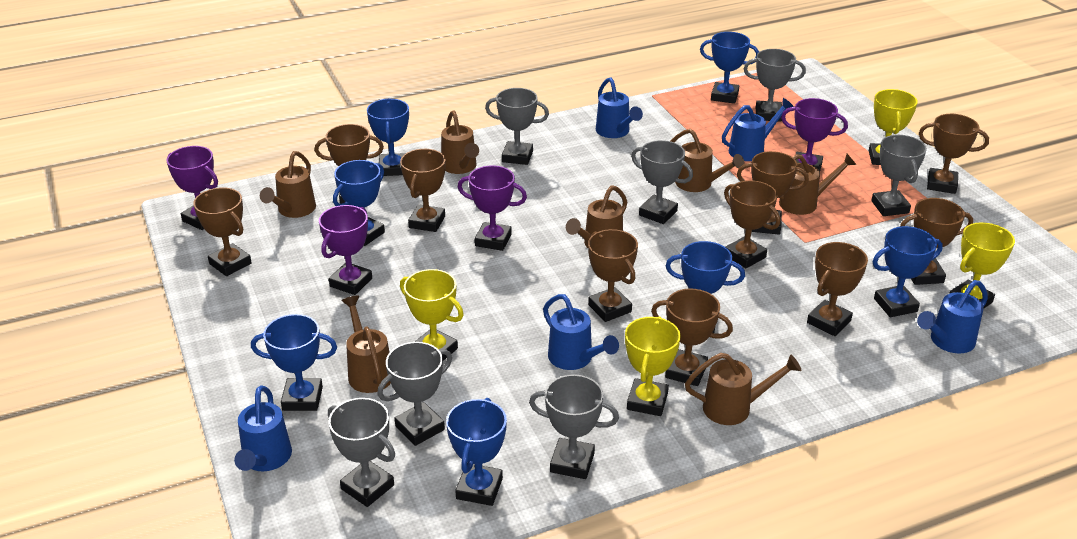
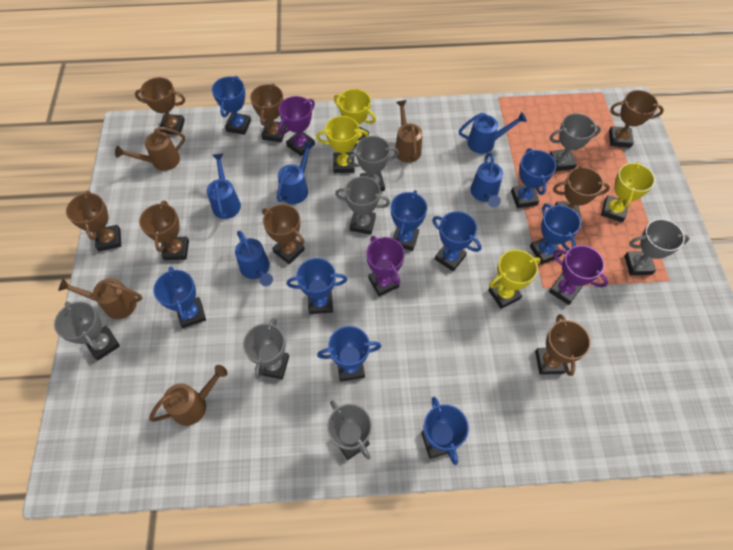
blue trophy: [251,314,337,411] [333,160,385,246] [367,99,409,176] [446,398,507,506] [666,241,745,333] [700,32,759,104] [873,226,943,317] = 7 -> [153,267,206,328] [212,76,251,135] [287,258,347,314] [317,326,381,381] [391,190,427,251] [421,397,469,465] [432,211,482,271] [511,148,556,208] [530,203,581,264] = 9
brown trophy: [193,187,252,276] [315,124,384,204] [400,149,445,232] [588,229,638,322] [651,289,733,386] [724,180,780,268] [737,151,809,235] [807,242,868,336] [900,198,973,285] [919,114,989,194] = 10 -> [66,191,121,251] [135,77,185,135] [139,200,189,260] [250,83,286,142] [262,204,305,264] [535,314,591,376] [553,167,610,219] [609,90,664,148] = 8
brown watering can: [260,151,316,218] [341,295,391,393] [441,111,479,174] [566,185,627,248] [671,129,745,192] [685,353,802,425] [779,154,857,215] = 7 -> [58,278,142,319] [115,127,185,171] [149,365,227,426] [395,100,422,163] = 4
purple trophy: [167,146,218,230] [319,205,372,295] [458,165,527,251] [781,98,848,171] = 4 -> [278,96,315,156] [366,236,405,296] [549,245,608,305] = 3

